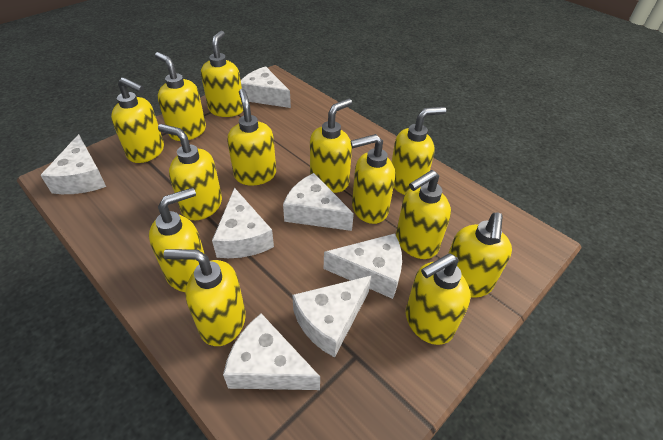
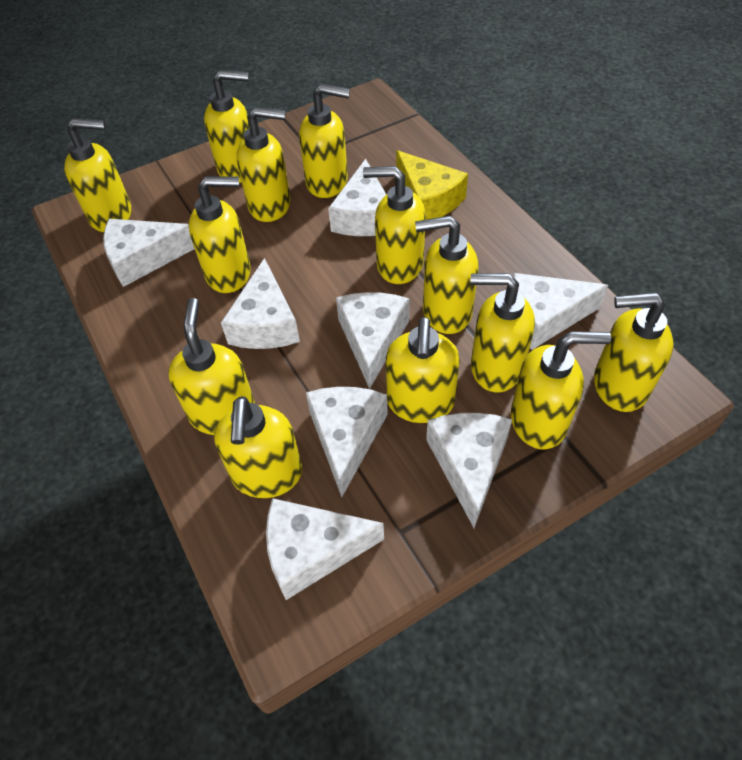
white cheese: [40,134,106,194] [212,188,274,258] [223,313,320,390] [241,66,291,108] [283,173,354,231] [292,275,372,358] [324,234,402,299] = 7 -> [103,219,195,287] [221,258,300,349] [266,498,384,600] [306,387,388,497] [328,159,387,236] [336,292,410,389] [426,413,512,528] [513,273,608,350] = 8
yellow cheese: none = 0 -> [396,150,468,220] = 1

